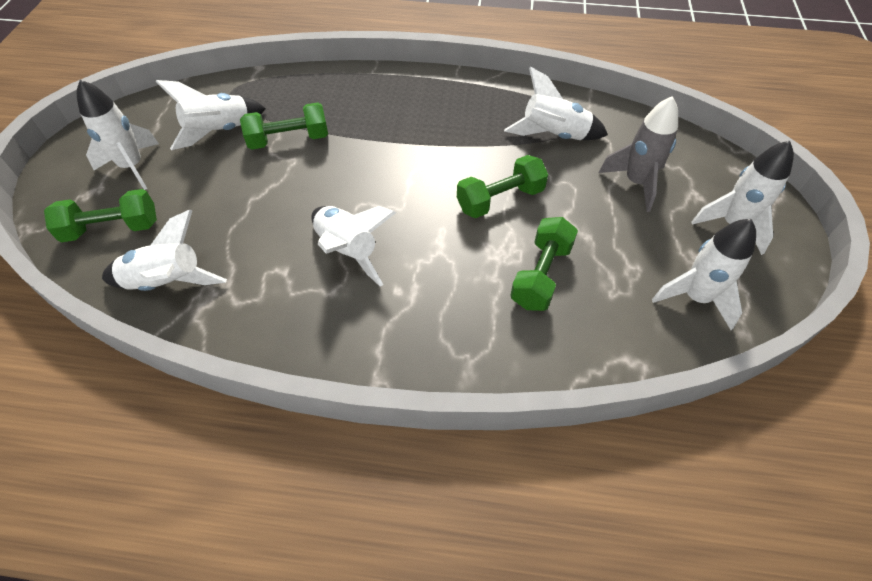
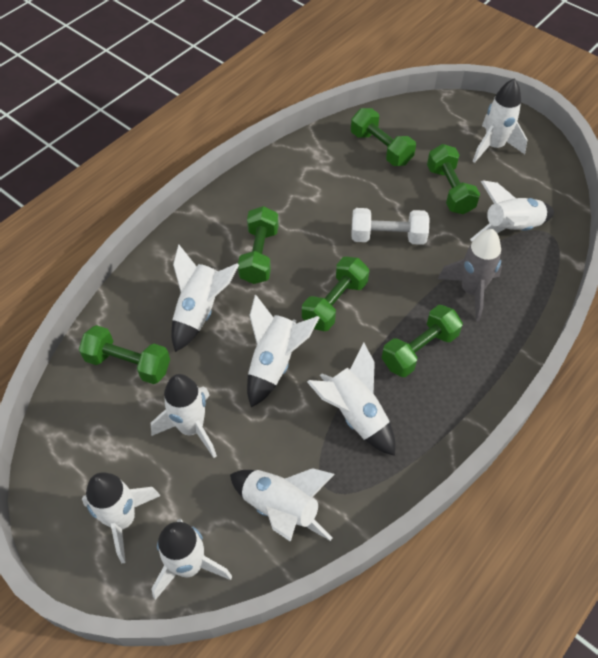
green dumbbell: [44,189,157,242] [240,102,328,150] [457,155,548,218] [510,217,578,311] = 4 -> [79,325,170,384] [238,206,279,284] [302,257,369,331] [351,108,416,166] [382,305,463,377] [427,144,480,214] = 6
white dumbbell: none = 0 -> [351,208,430,245] = 1
white rocket: [77,80,159,190] [102,210,227,291] [156,80,266,150] [311,206,396,287] [504,67,608,140] [652,219,756,330] [692,141,794,255] = 7 -> [82,472,160,563] [151,374,217,458] [151,519,232,600] [171,245,239,352] [230,468,335,542] [247,295,320,407] [307,342,395,456] [470,180,554,241] [473,79,528,163] = 9

